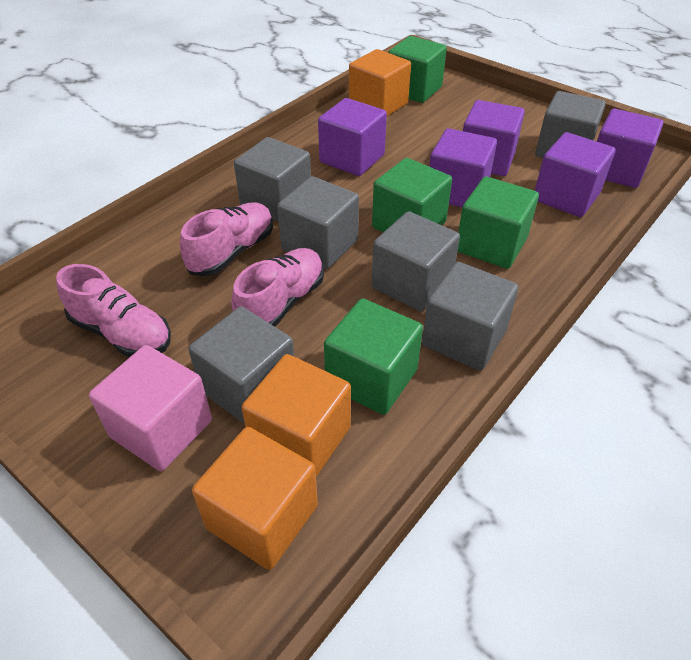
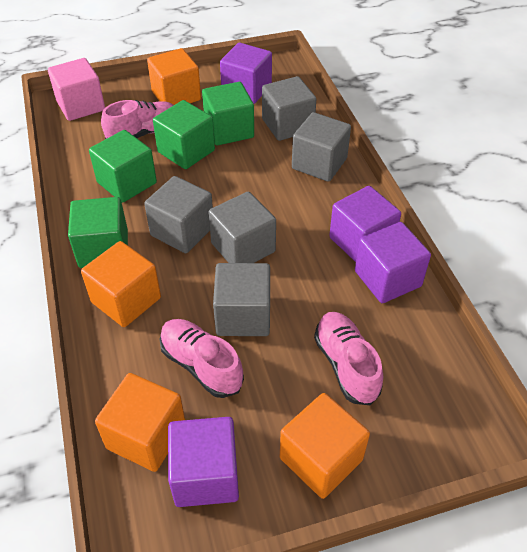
grey cube: [188,307,294,424] [234,137,311,222] [277,176,359,269] [372,211,460,312] [422,262,518,371] [535,91,606,158] = 6 -> [144,176,213,253] [208,192,276,263] [213,263,270,336] [262,76,316,141] [292,112,351,182] = 5
orange cube: [192,427,318,570] [242,354,351,477] [349,49,411,116] = 3 -> [81,241,161,327] [95,373,185,472] [147,48,201,105] [280,393,370,499] = 4
purple cube: [318,98,387,176] [429,128,497,207] [463,100,525,176] [535,132,616,217] [597,109,663,188] = 5 -> [168,417,239,507] [220,43,272,104] [329,186,401,262] [355,222,431,303] = 4

